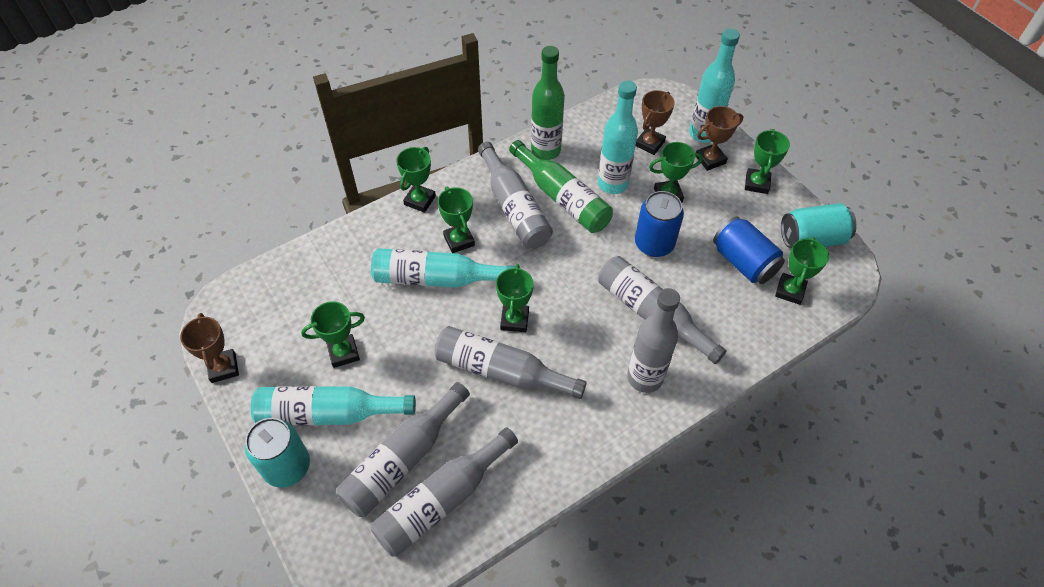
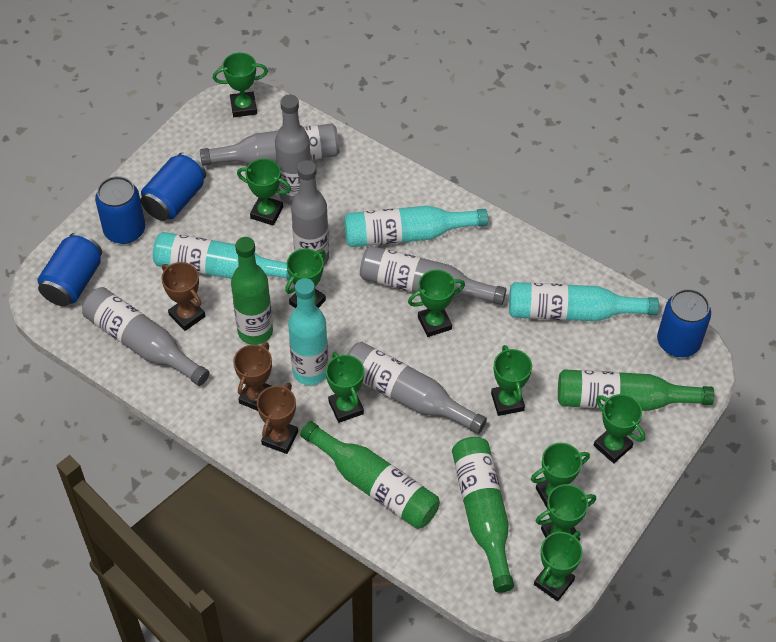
blue can: [635,191,684,257] [713,216,785,284] = 2 -> [37,233,102,306] [95,176,145,244] [140,152,206,221] [657,289,711,357] = 4
green bottle: [509,140,613,233] [531,46,565,160] = 2 -> [231,237,273,345] [300,421,440,529] [452,437,514,593] [558,369,714,411] = 4
green trophy: [301,301,365,368] [396,147,436,213] [438,186,475,253] [496,264,534,332] [649,142,703,203] [745,129,790,194] [775,237,829,305] = 7 -> [213,52,268,117] [237,159,291,226] [285,248,326,308] [326,352,364,423] [408,270,465,337] [491,345,532,416] [531,443,590,508] [534,531,583,601] [536,484,596,541] [594,394,645,463] = 10
turquoise can: [245,418,310,488] [781,203,857,248] = 2 -> none = 0

